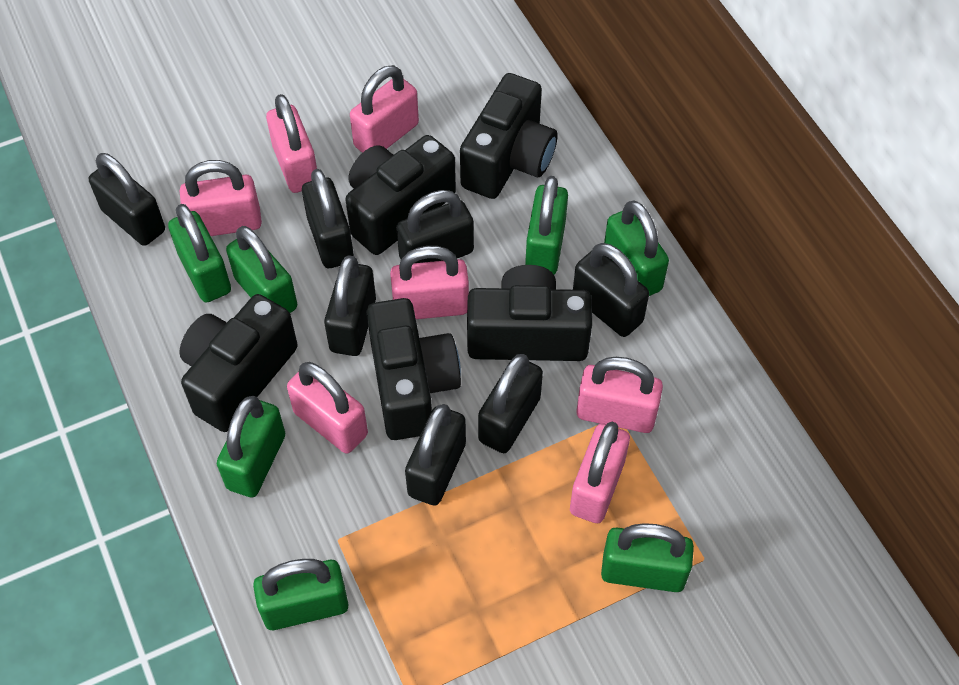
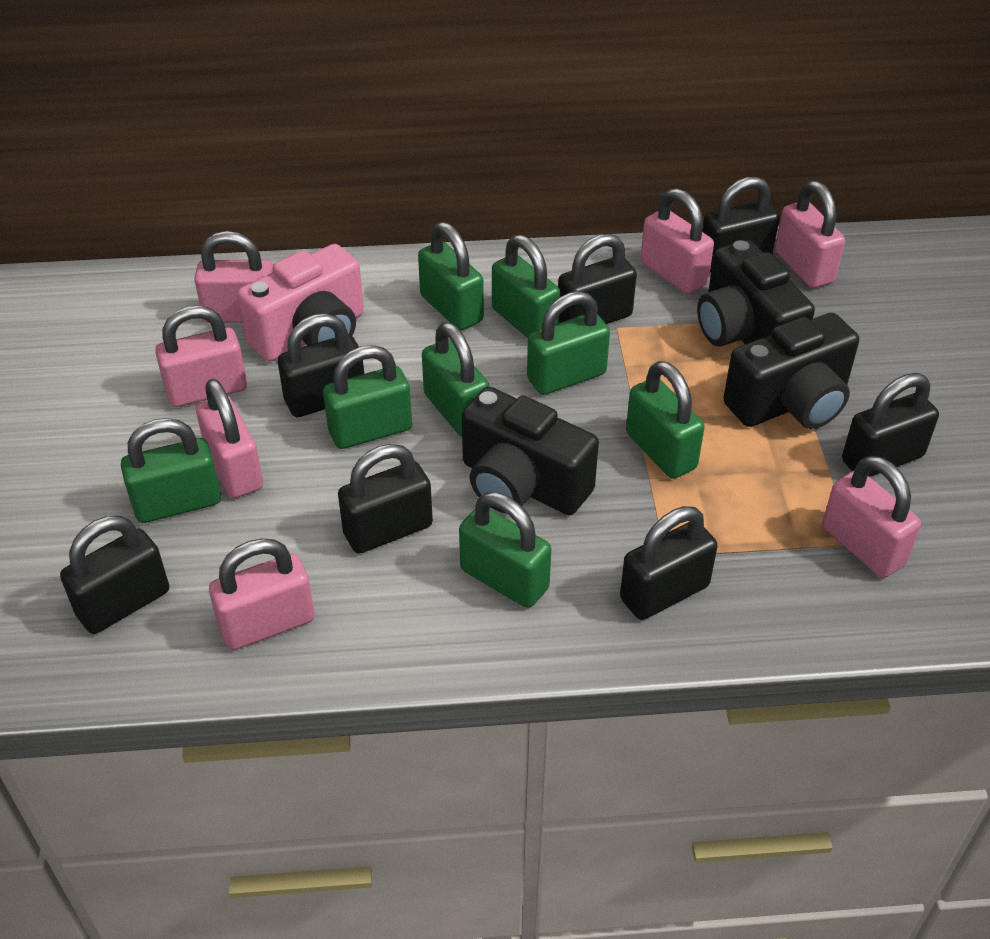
black camera: [179,294,298,432] [345,135,456,255] [366,298,461,440] [460,73,557,199] [467,265,592,361] = 5 -> [462,387,599,515] [697,240,815,346] [723,313,859,429] = 3
green padlock: [168,204,231,302] [217,396,285,498] [226,226,297,313] [253,559,348,630] [525,176,568,275] [601,523,694,592] [604,200,669,296] = 7 -> [121,418,221,523] [323,345,412,449] [418,222,484,330] [422,322,489,437] [459,492,551,608] [492,235,561,338] [527,291,610,395] [626,361,704,479] = 8
pink camera: none = 0 -> [237,244,364,362] = 1

